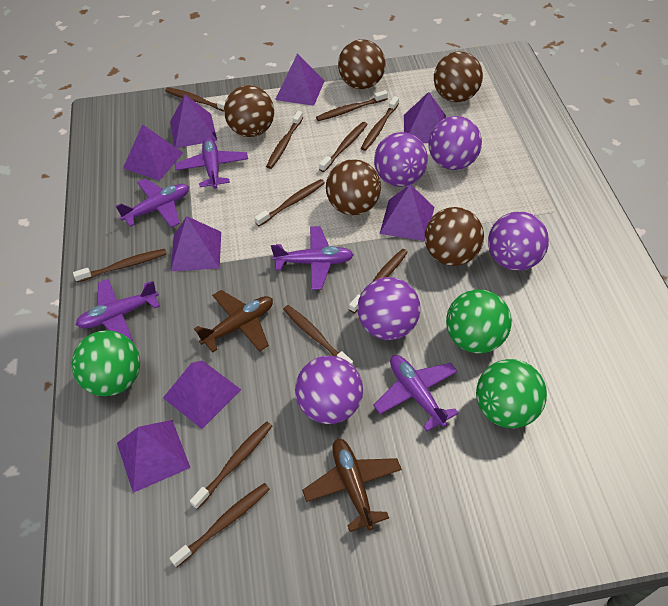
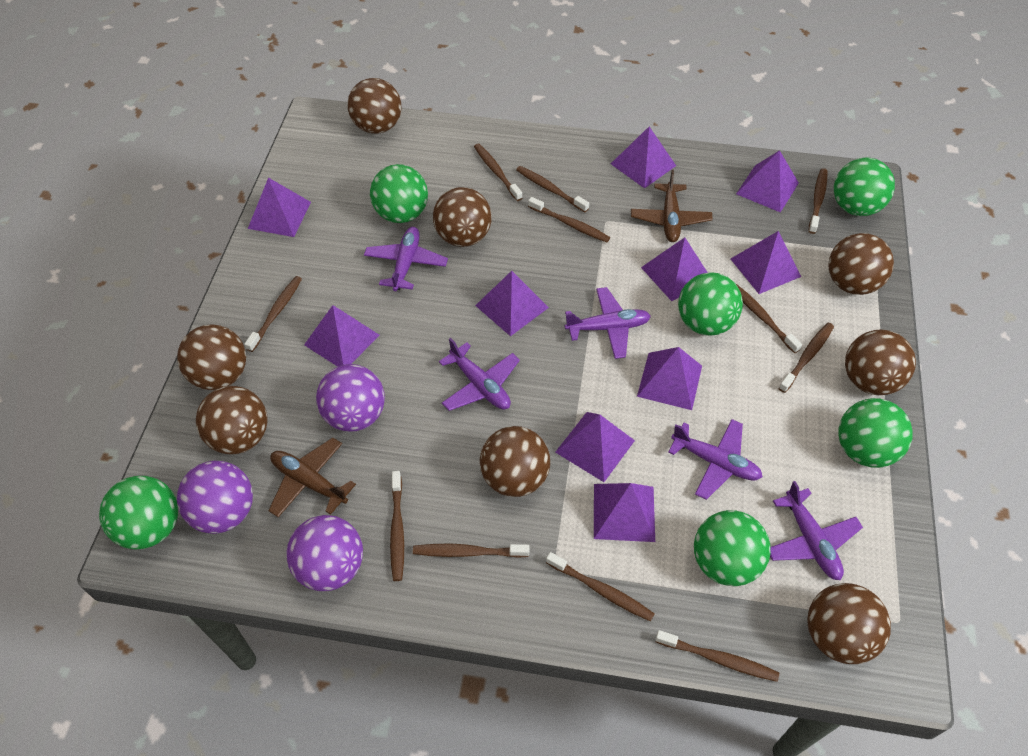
brown ball: [224,85,274,137] [326,159,381,215] [338,39,385,89] [425,207,484,266] [434,51,483,102] = 5 -> [177,324,246,390] [196,386,268,454] [348,78,401,134] [433,187,492,247] [480,426,550,497] [807,583,891,664] [828,233,894,295] [845,329,916,395] = 8
green ball: [71,330,140,396] [446,290,512,353] [476,359,547,428] = 3 -> [99,476,178,549] [370,164,428,223] [678,272,743,336] [694,510,771,586] [834,158,895,216] [838,398,913,468] = 6
purple ball: [295,356,363,424] [357,277,421,340] [374,132,428,187] [429,116,482,170] [488,211,549,271] = 5 -> [177,461,253,534] [286,515,363,591] [316,364,385,432] = 3
purple pyramid: [117,420,191,493] [123,124,183,181] [163,360,241,429] [170,95,217,148] [170,216,221,272] [275,54,324,106] [380,184,434,241] [404,92,446,143] = 8 -> [248,178,311,237] [304,305,380,367] [475,271,549,336] [555,412,635,482] [594,483,655,542] [611,126,676,188] [637,347,702,410] [641,237,708,301] [731,231,801,294] [736,150,799,213] = 10

